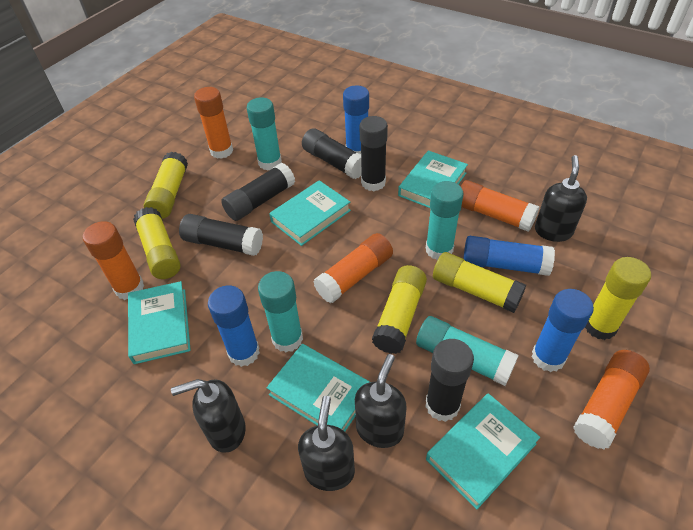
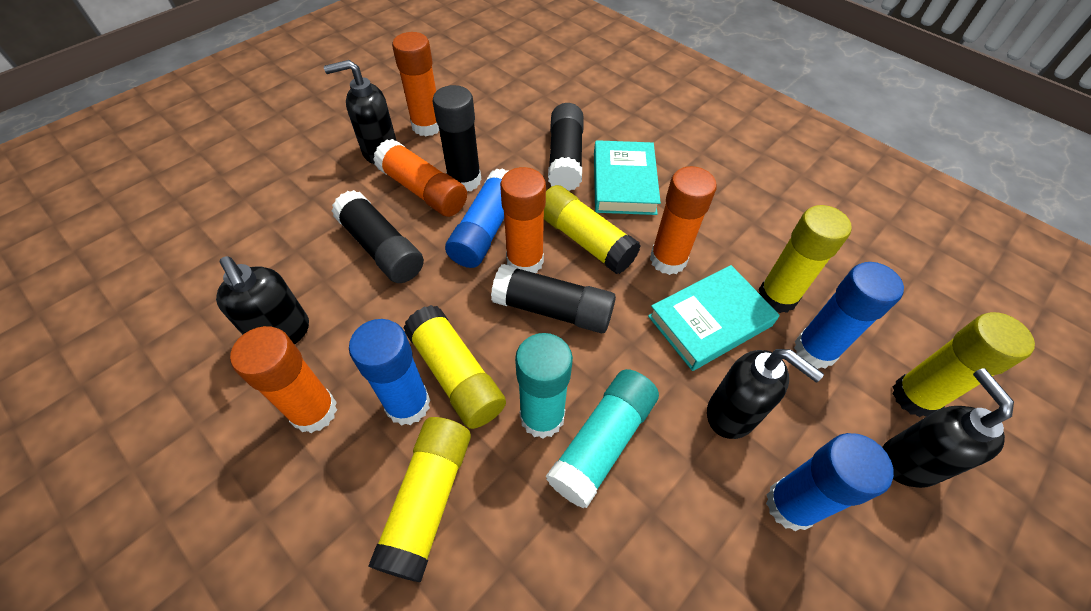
black glue stick: [179,214,263,256] [221,163,295,221] [302,128,362,179] [360,116,388,191] [426,339,474,422] = 5 -> [332,190,424,283] [433,85,481,191] [491,264,616,333] [548,103,584,191] = 4
turquoise book: [128,281,191,364] [267,344,370,431] [269,180,351,246] [398,151,468,208] [426,393,540,509] = 5 -> [594,140,661,215] [648,265,780,371] = 2
turquoise glue stick: [247,97,282,171] [258,271,303,352] [416,316,519,386] [426,181,464,260] = 4 -> [515,333,573,439] [546,369,659,508] = 2

